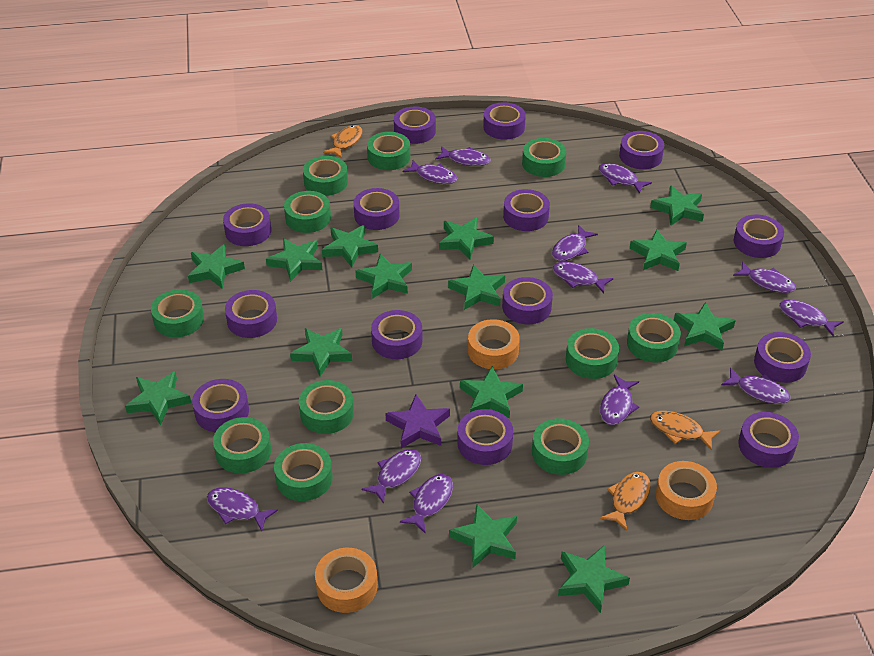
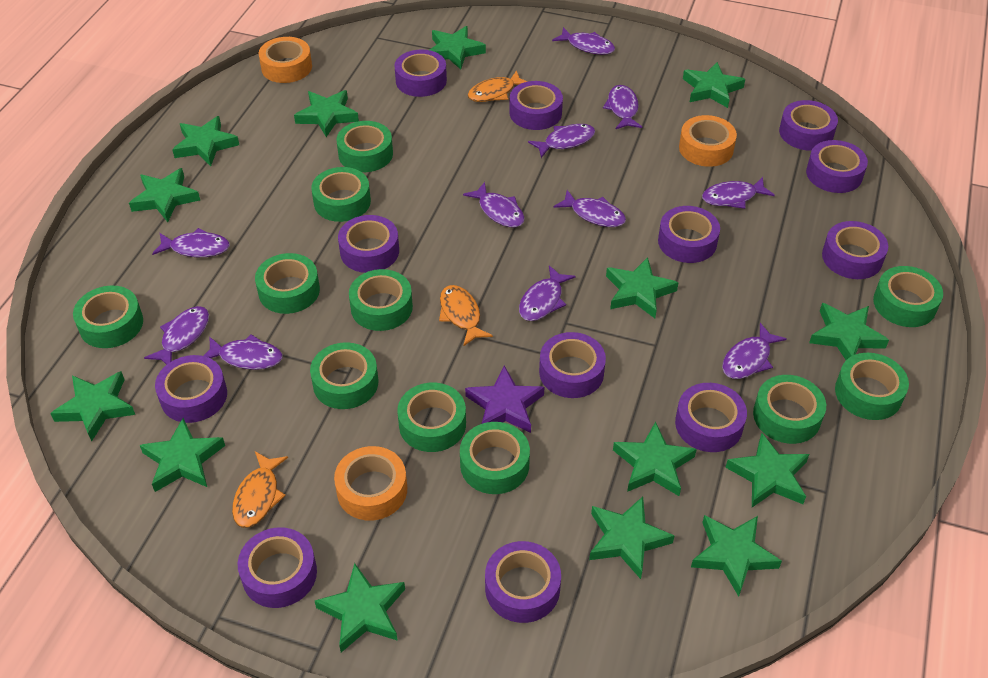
purple fish: [207,487,278,531] [361,449,421,504] [400,474,453,534] [403,160,457,184] [435,146,491,166] [552,225,598,261] [552,262,613,293] [598,163,652,194] [600,375,639,425] [721,368,791,404] [733,261,796,293] [779,299,844,337] = 12 -> [144,306,209,365] [152,228,230,257] [204,334,282,370] [463,182,525,227] [519,265,576,321] [528,124,595,158] [552,27,615,55] [553,190,626,227] [603,85,642,129] [702,177,775,209] [722,323,787,379] = 11
purple tape: [192,379,249,432] [223,203,271,246] [225,290,277,338] [354,188,400,230] [371,310,423,359] [394,107,436,144] [457,409,513,465] [483,102,526,140] [502,277,553,324] [503,189,550,231] [619,131,664,169] [734,214,784,258] [738,412,799,468] [754,332,811,383] = 14 -> [155,355,227,423] [238,527,317,608] [338,215,399,273] [394,50,447,97] [485,541,561,623] [509,81,563,130] [539,332,606,398] [658,206,720,263] [675,383,747,452] [779,100,838,151] [806,140,868,193] [822,221,888,279] = 12

